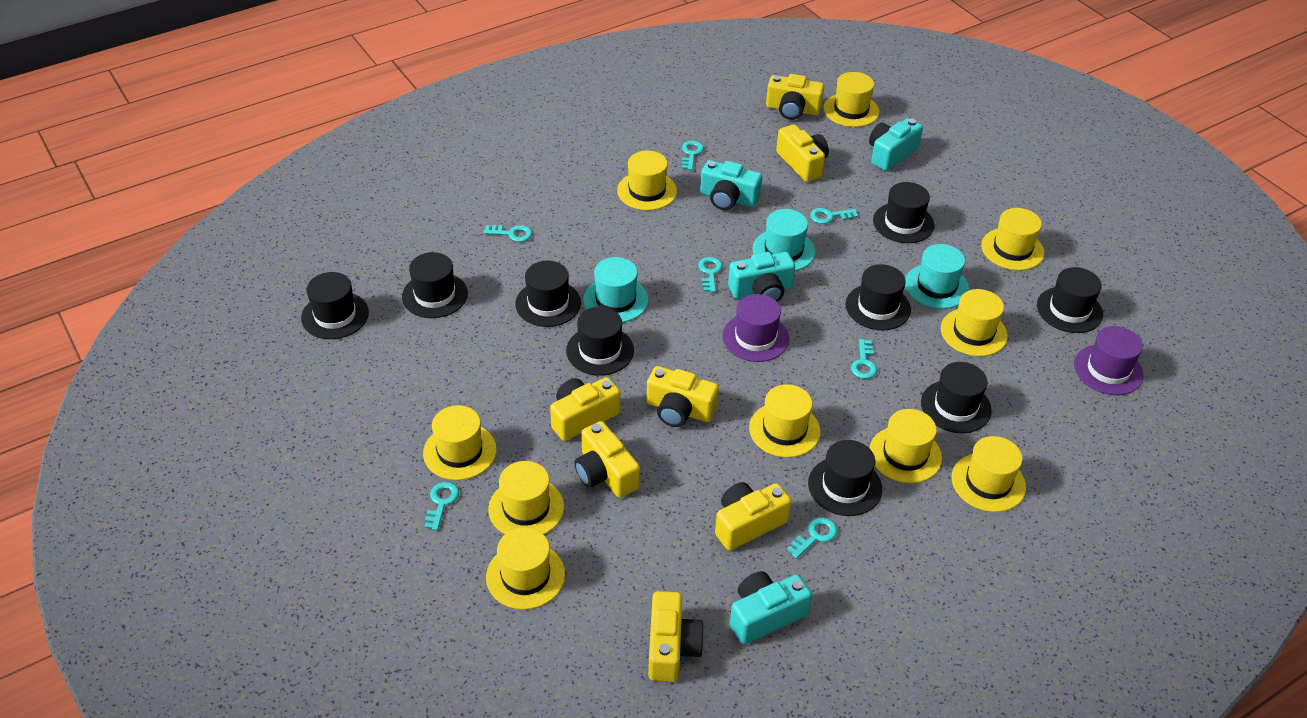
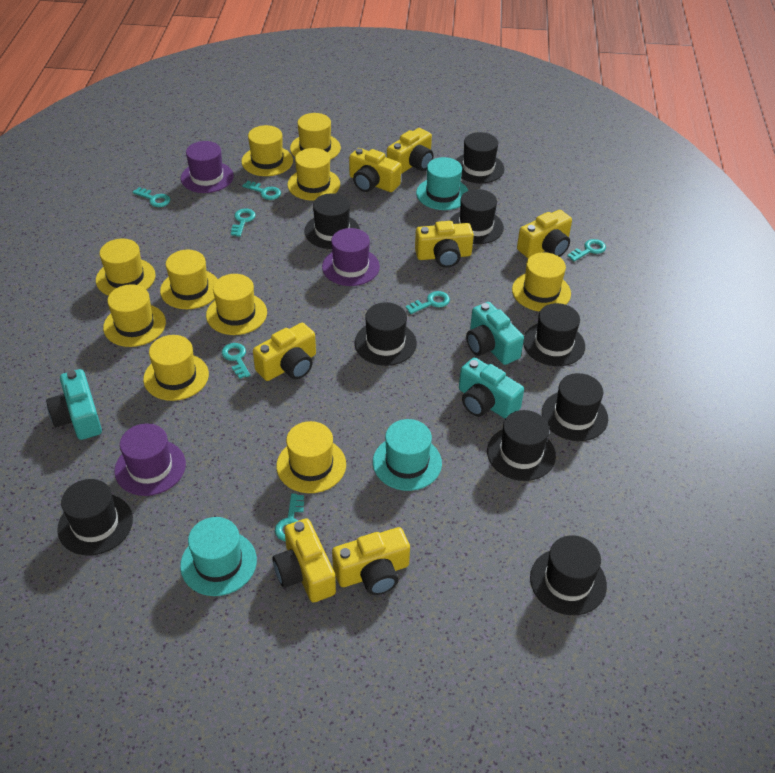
purple hat: [722,294,789,362] [1074,326,1144,395] = 2 -> [114,423,186,496] [181,141,234,193] [322,228,380,286] = 3
turquoise camera: [700,160,762,210] [728,252,795,302] [730,571,812,644] [869,118,923,171] = 4 -> [46,369,102,440] [459,358,524,419] [466,302,524,365] = 3

